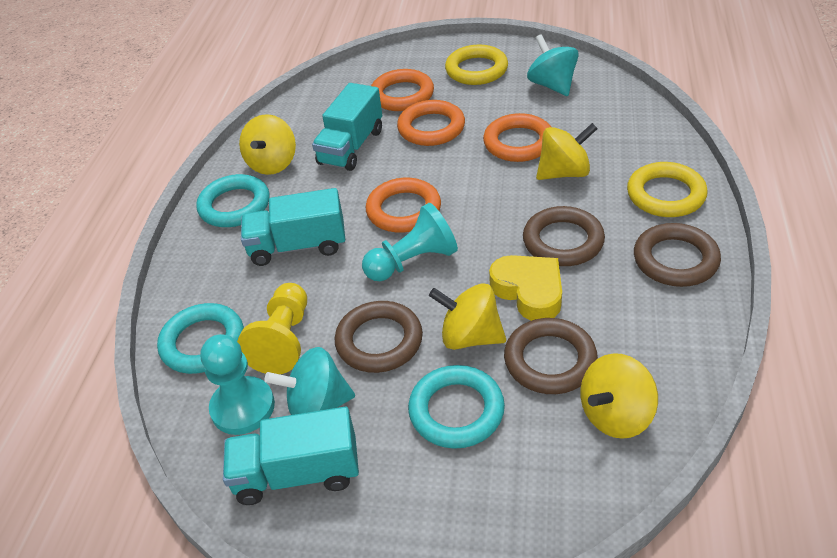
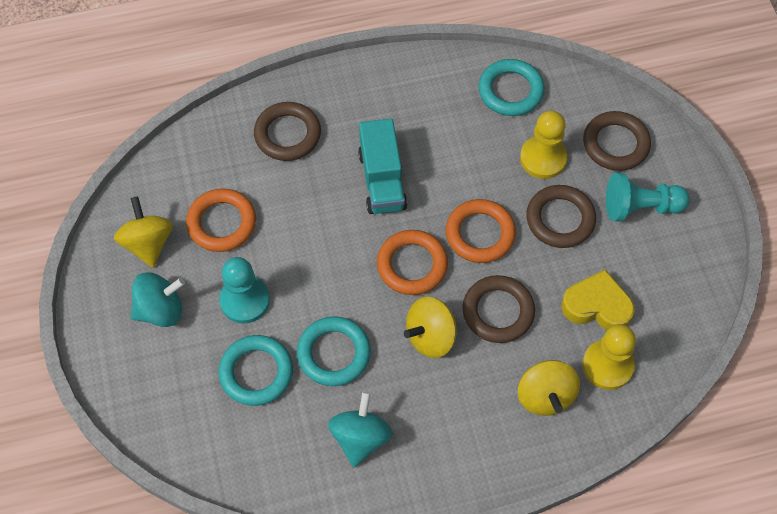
orange ring: [366,178,441,233] [371,69,434,111] [397,100,465,146] [483,113,551,162] = 4 -> [186,188,256,252] [377,230,448,295] [446,199,516,263] = 3
turquoise truck: [223,407,359,505] [241,188,345,266] [312,83,382,171] = 3 -> [358,118,407,214] = 1
yellow pawn: [237,283,307,374] = 1 -> [520,111,567,179] [582,324,636,390] = 2
yellow ring: [445,44,508,85] [627,162,708,217] = 2 -> none = 0
yellow spinning top: [239,114,296,175] [429,283,506,350] [536,123,598,180] [580,353,658,439] = 4 -> [114,196,173,268] [404,297,457,358] [518,360,580,416] = 3

